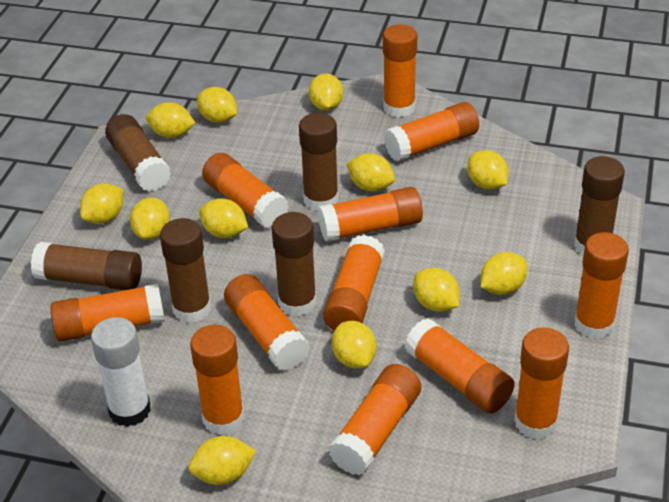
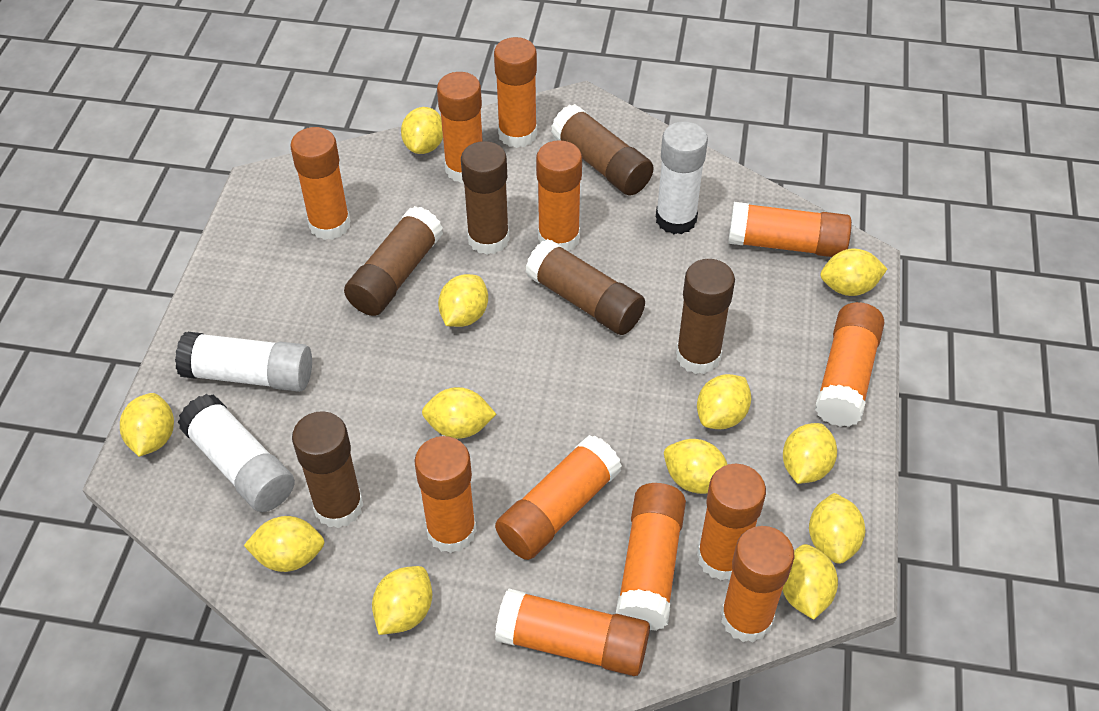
white glue stick: [91,317,151,427] = 1 -> [175,332,312,392] [178,394,295,512] [656,122,708,234] = 3

